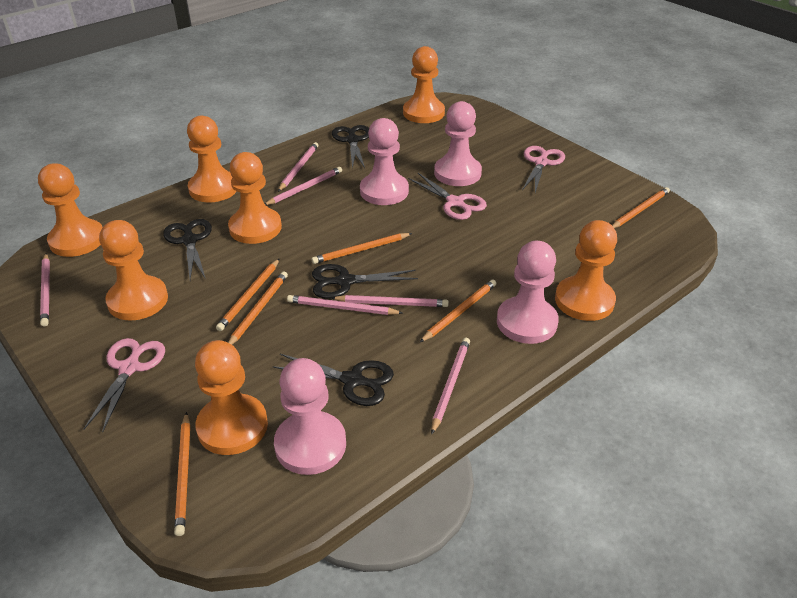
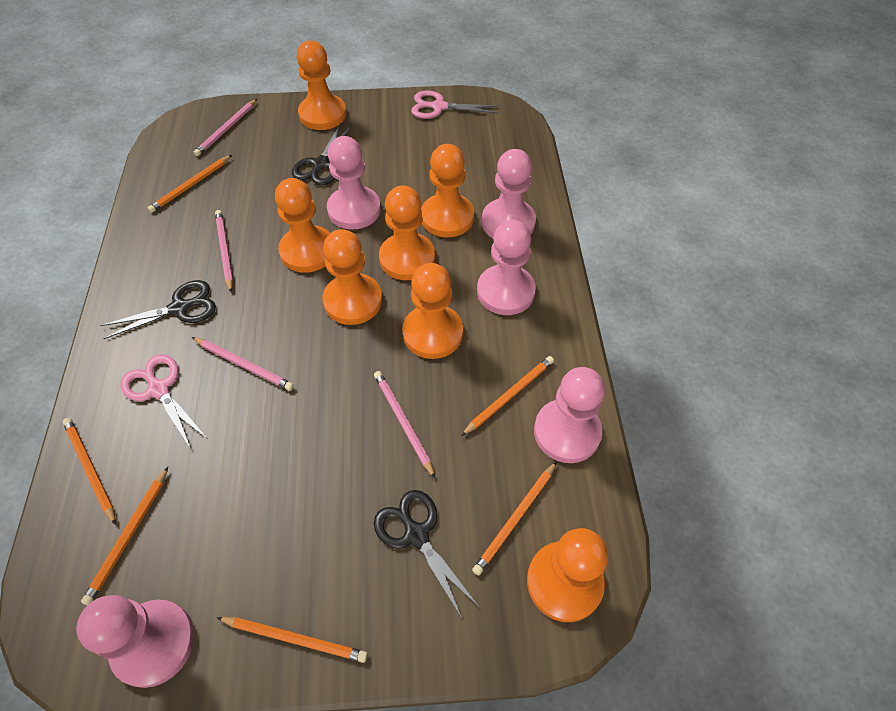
black scissors: [163,219,212,279] [273,354,394,406] [312,264,418,299] [332,125,369,169] = 4 -> [100,280,216,339] [292,123,352,185] [374,490,480,620] = 3
pink pawn: [274,358,346,475] [360,118,409,205] [434,101,482,186] [497,241,559,344] = 4 -> [76,595,195,688] [327,136,381,230] [477,220,536,315] [482,149,536,238] [534,367,605,463] = 5
pink pencil: [40,254,50,326] [265,167,342,205] [278,142,318,192] [287,295,402,315] [331,295,449,307] [431,338,470,434] = 6 -> [192,337,294,391] [194,99,257,156] [215,210,233,292] [374,371,435,478] = 4
pink scissors: [84,338,165,433] [408,173,487,220] [522,146,565,193] = 3 -> [120,354,207,449] [411,91,499,119] = 2

